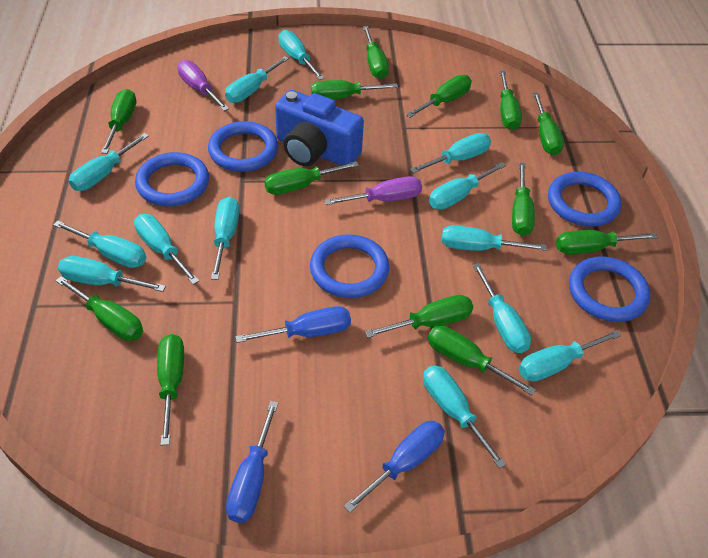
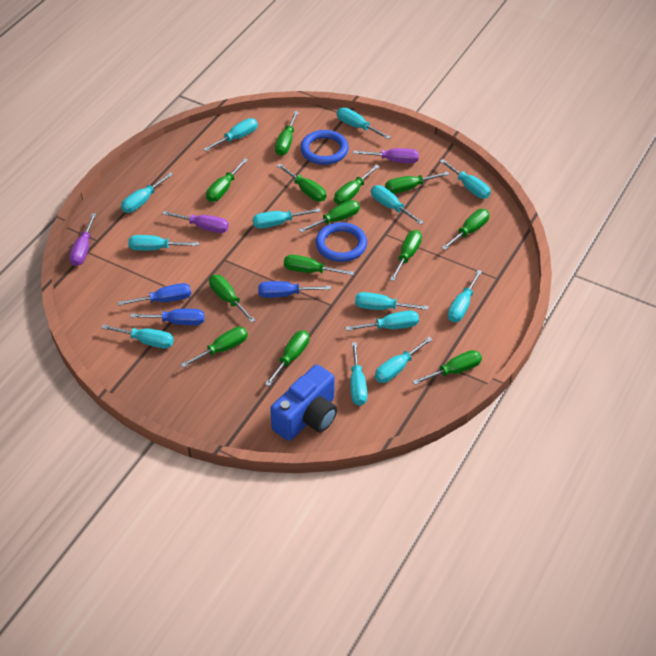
blue ring: [135,152,209,206] [208,121,278,172] [310,234,389,298] [548,172,622,227] [569,257,651,322] = 5 -> [300,130,349,165] [316,222,367,262] = 2
purple screwdriver: [177,60,229,111] [324,176,422,205] = 2 -> [69,213,96,266] [162,211,229,233] [353,148,419,163] = 3

